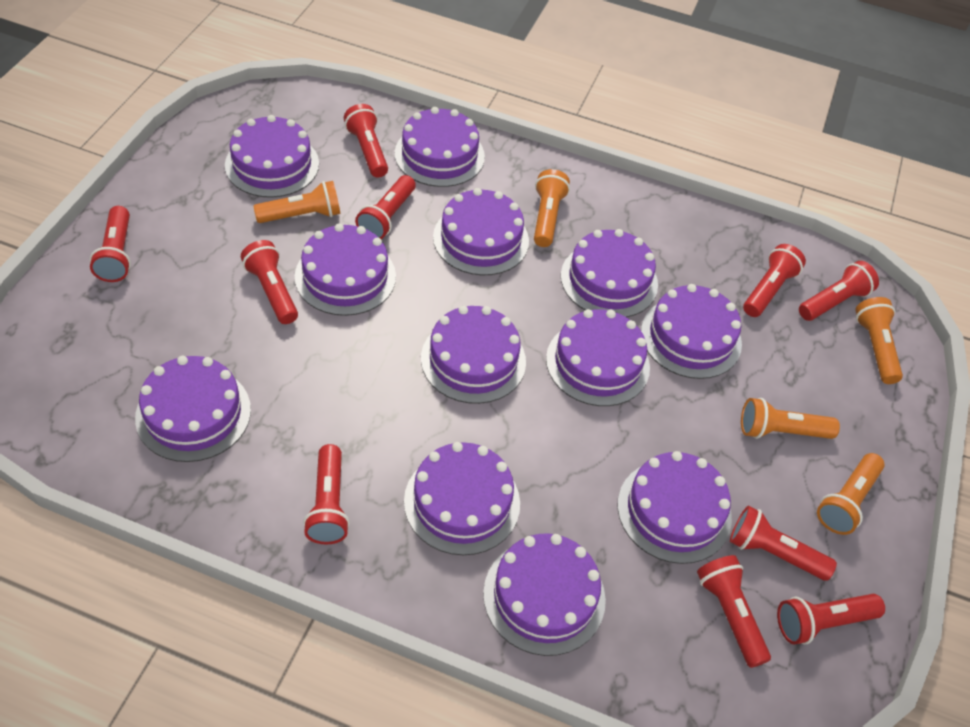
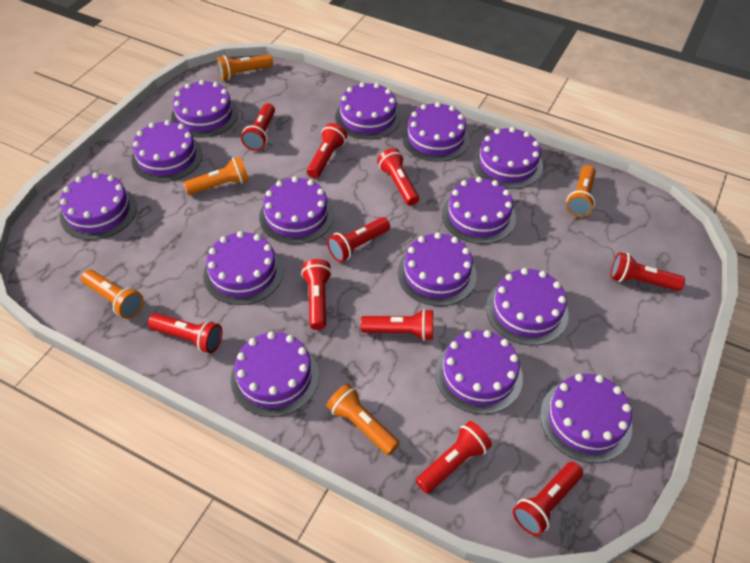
purple cake: [135,356,251,462] [225,115,319,198] [295,223,396,316] [395,107,485,187] [404,442,520,555] [421,306,526,404] [433,188,529,275] [483,534,606,656] [546,309,650,406] [561,229,658,317] [617,451,732,564] [641,284,742,379] = 12 -> [60,172,137,240] [131,120,203,182] [171,80,238,138] [203,231,283,305] [231,332,319,417] [259,176,334,244] [335,82,401,139] [398,232,477,306] [402,102,470,162] [435,330,523,414] [442,177,516,244] [473,127,543,189] [486,268,569,345] [540,374,632,463] = 14

